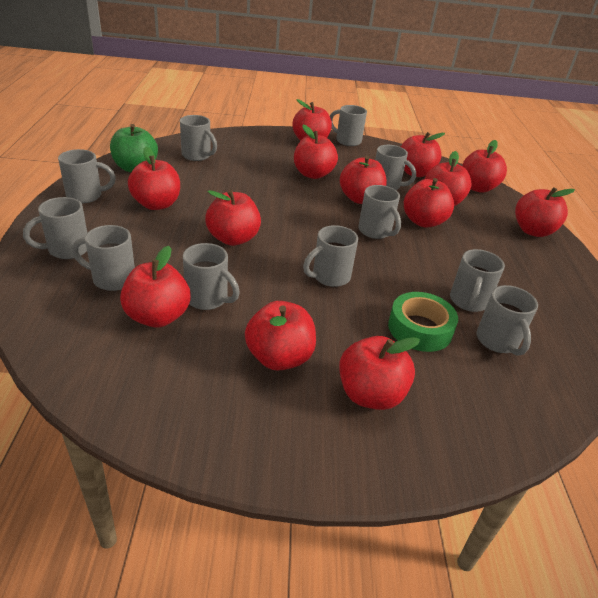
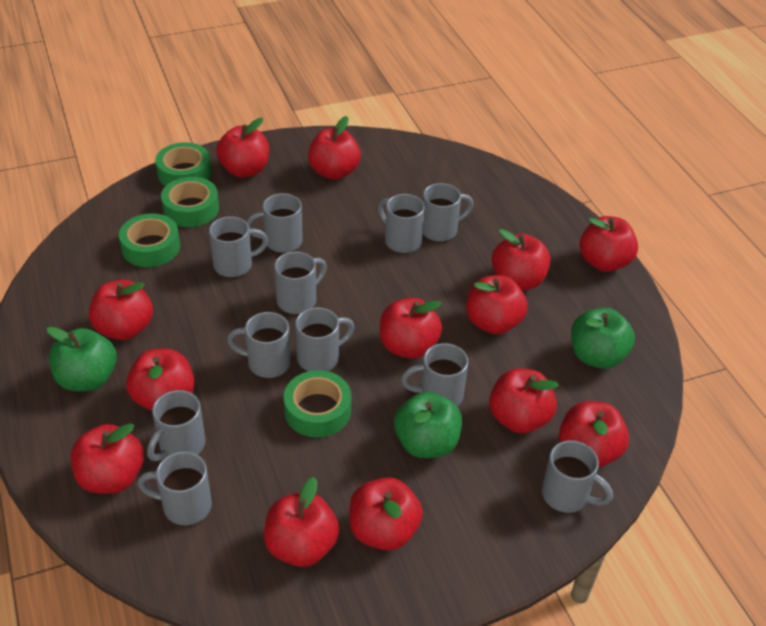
green apple: [110,124,158,172] = 1 -> [46,327,117,391] [394,392,462,458] [571,308,635,369] = 3
green tape: [388,292,458,352] = 1 -> [119,213,180,267] [155,142,211,186] [161,177,219,227] [284,370,351,437] = 4

